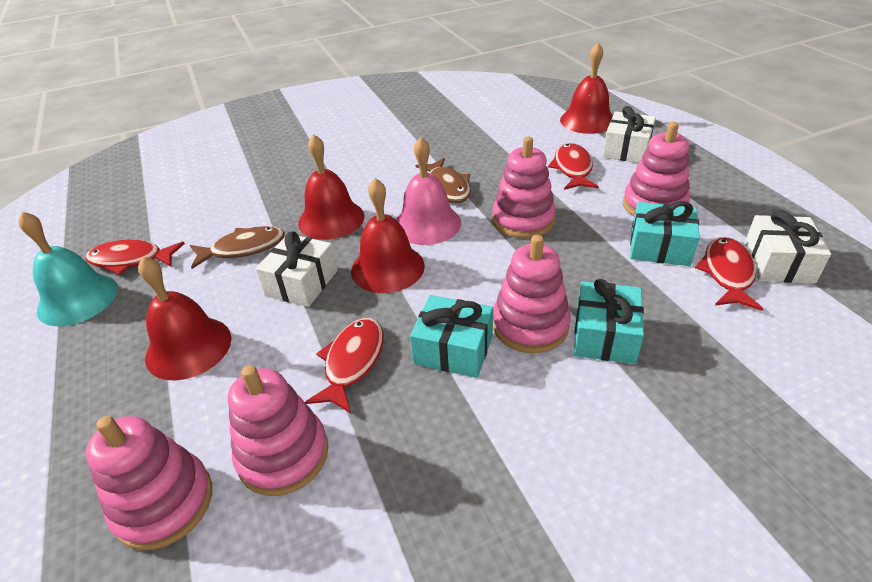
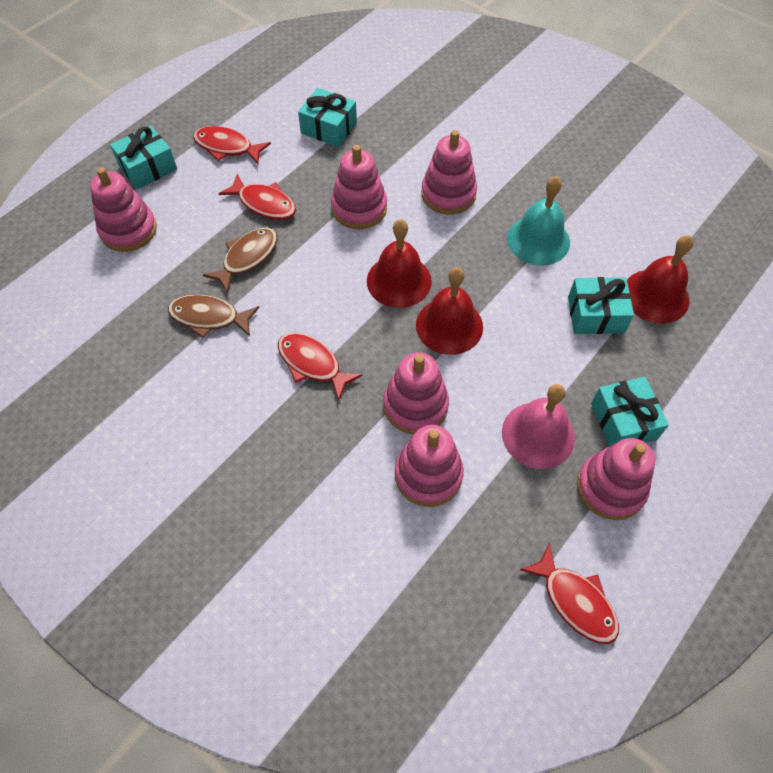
pink stacking toy: [86,416,212,550] [228,365,329,496] [492,137,556,238] [493,235,571,353] [623,122,690,216] = 5 -> [90,167,157,252] [331,145,387,229] [383,352,449,434] [395,425,464,507] [421,130,477,215] [577,438,655,520] = 6
red bell: [138,256,231,380] [298,134,364,240] [351,178,425,293] [560,43,613,134] = 4 -> [367,219,432,308] [416,267,483,355] [627,235,693,324] = 3
turquoise gift: [410,295,493,378] [574,279,644,364] [630,201,700,266] = 3 -> [110,125,177,189] [298,88,357,147] [568,277,634,334] [591,377,669,446] = 4
white gift: [256,231,337,307] [602,106,656,163] [744,210,831,284] = 3 -> none = 0

